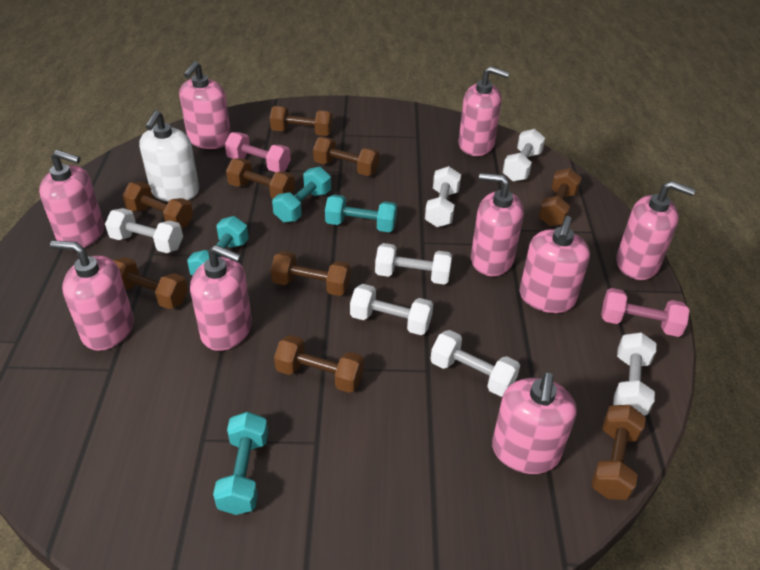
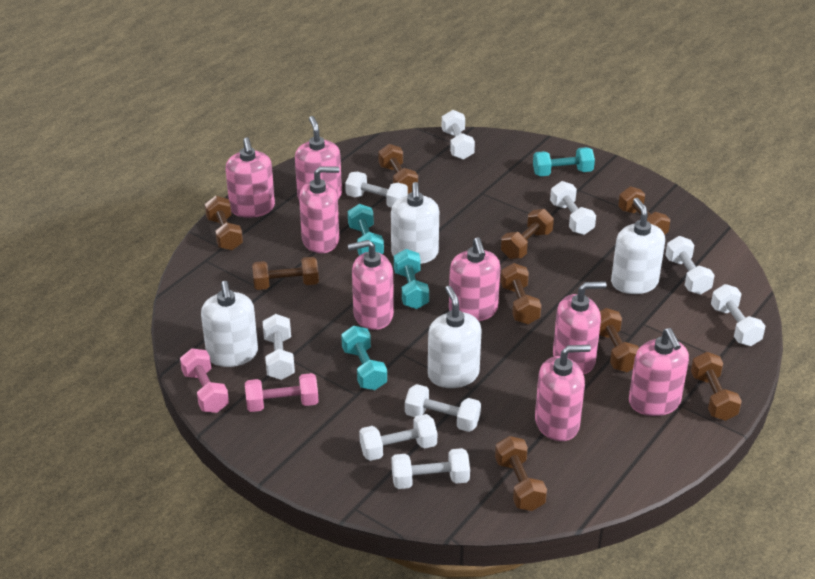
pink soap dispenser: [39,150,104,248] [50,240,134,351] [179,61,231,149] [190,245,252,351] [459,66,509,156] [471,173,524,276] [492,372,577,474] [520,216,590,313] [616,181,695,280] = 9 -> [226,137,275,218] [295,116,342,199] [299,166,340,253] [348,240,394,330] [449,237,500,321] [535,345,591,441] [553,281,607,375] [629,328,689,416] = 8
white dumbbell: [105,208,183,253] [350,284,433,335] [375,243,452,285] [425,166,461,227] [430,330,520,397] [503,129,545,182] [613,332,656,415] = 7 -> [263,314,295,380] [345,172,408,208] [359,414,437,461] [392,448,470,489] [405,384,481,432] [442,110,475,160] [550,181,596,235] [665,236,715,295] [711,284,765,346] = 9
white soap dispenser: [139,110,199,202] = 1 -> [201,281,258,367] [391,182,439,264] [428,286,482,388] [611,198,665,294] = 4

